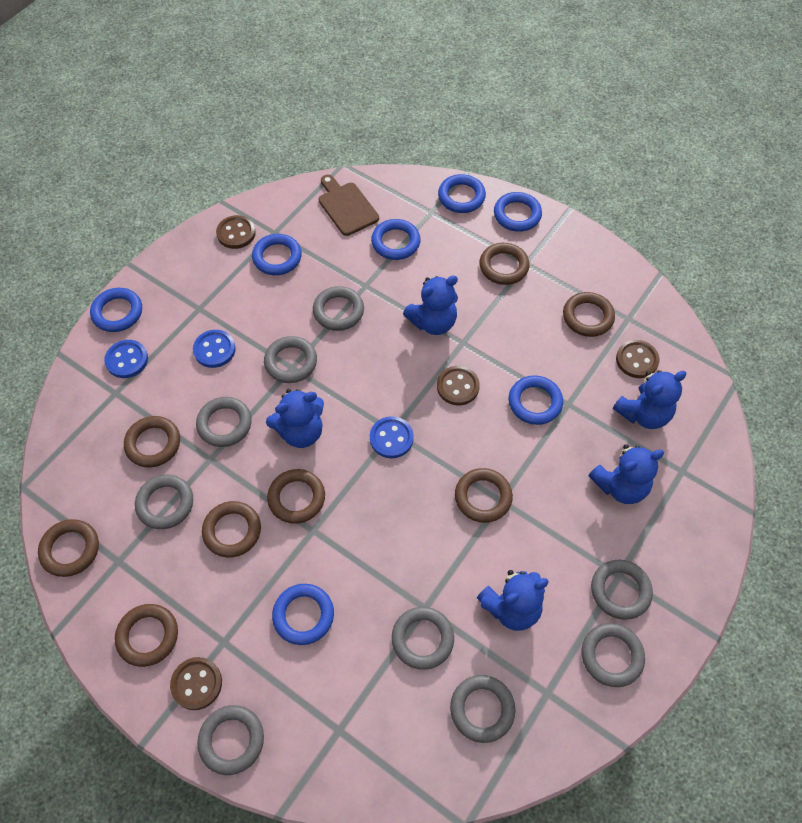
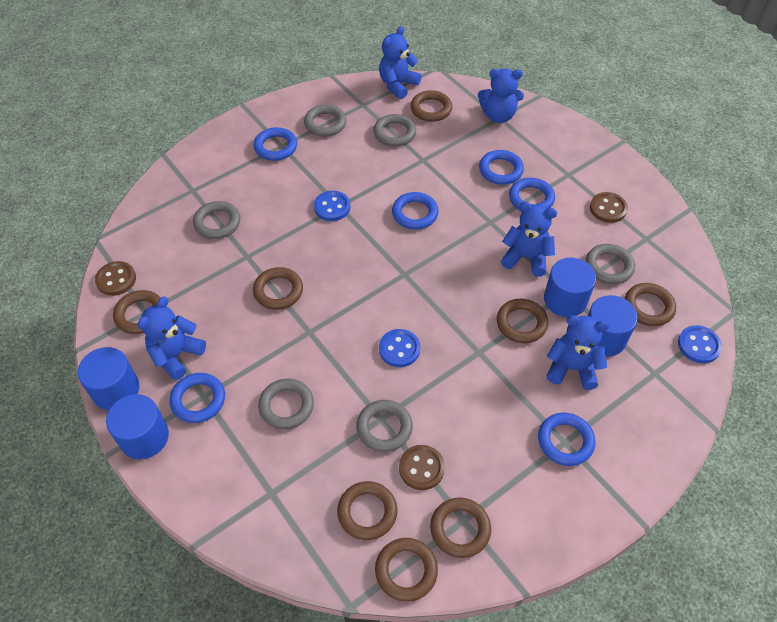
blue cylinder: none = 0 -> [78,347,139,410] [106,394,169,459] [544,257,596,317] [588,295,638,357] = 4
blue ring: [90,288,142,332] [252,234,302,275] [272,584,334,645] [371,219,420,260] [438,174,486,213] [494,192,542,232] [509,375,563,425] = 7 -> [170,373,225,423] [254,127,297,161] [392,192,439,229] [479,150,524,185] [509,178,555,212] [538,413,595,466] = 6
brown button: [170,657,222,710] [216,215,256,249] [437,366,480,405] [616,340,659,378] = 4 -> [95,261,136,296] [399,445,445,490] [590,192,628,223] = 3
brown cutting board: [319,175,379,236] = 1 -> none = 0
grey ring: [135,475,193,529] [196,397,252,447] [197,705,264,775] [264,336,317,383] [313,286,364,331] [392,607,454,670] [450,675,515,743] [582,623,645,687] [591,560,653,620] = 9 -> [193,201,240,239] [258,379,314,429] [304,105,347,137] [356,400,413,452] [373,114,416,147] [585,244,635,285] = 6

